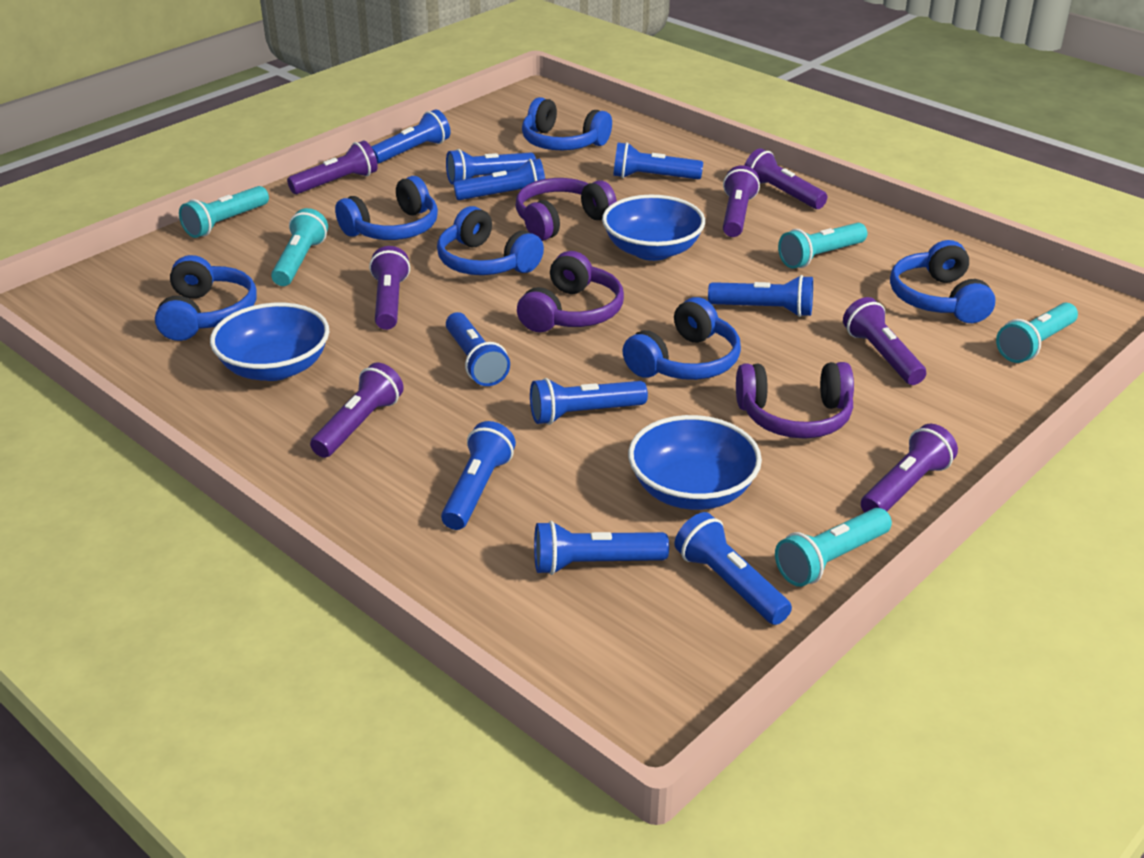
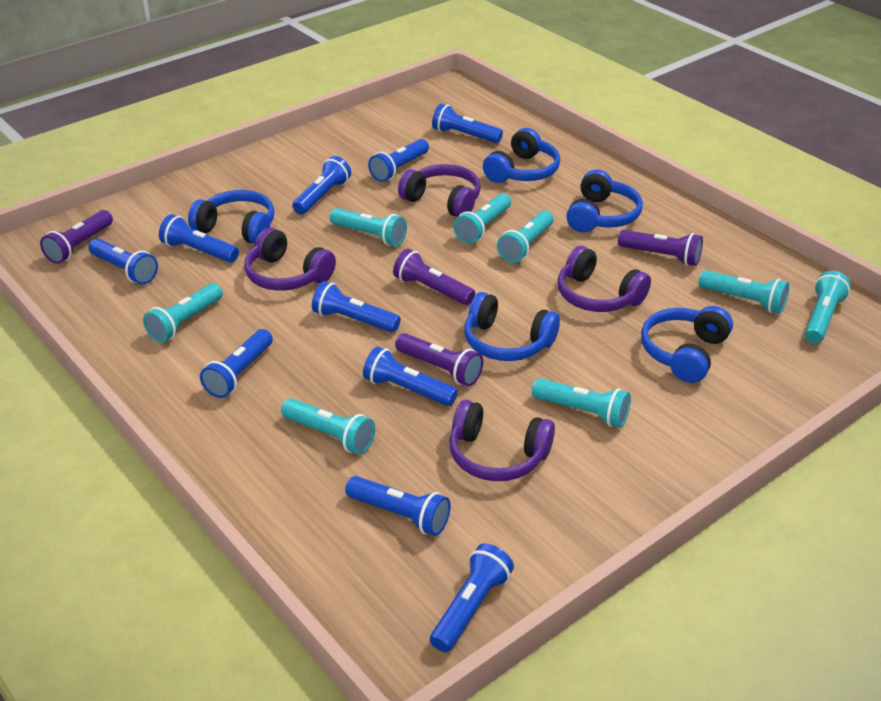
blue bowl: [210,303,329,381] [602,195,705,261] [628,415,762,510] = 3 -> none = 0
blue headphones: [155,255,256,341] [335,176,438,240] [437,206,544,275] [522,97,612,150] [623,297,741,380] [890,240,995,323] = 6 -> [188,190,274,244] [464,292,560,361] [483,128,560,183] [566,170,643,233] [641,306,733,383] = 5
purple flashlight: [287,140,378,194] [310,363,404,458] [369,246,410,330] [723,165,760,237] [744,148,827,209] [843,297,926,385] [861,424,958,513] = 7 -> [40,210,113,264] [393,249,475,305] [395,333,483,386] [618,230,703,266] = 4
purple headphones: [516,178,617,241] [517,251,624,332] [736,362,854,439] = 3 -> [244,228,336,291] [398,164,481,217] [449,400,555,481] [558,246,651,312] = 4
turquoise flashlight: [179,186,269,238] [271,208,328,286] [775,508,892,587] [778,223,867,269] [996,303,1078,363] = 5 -> [143,283,223,343] [281,398,375,454] [330,208,407,246] [453,193,511,244] [497,211,553,263] [532,378,631,428] [699,270,789,314] [805,271,851,343] = 8

